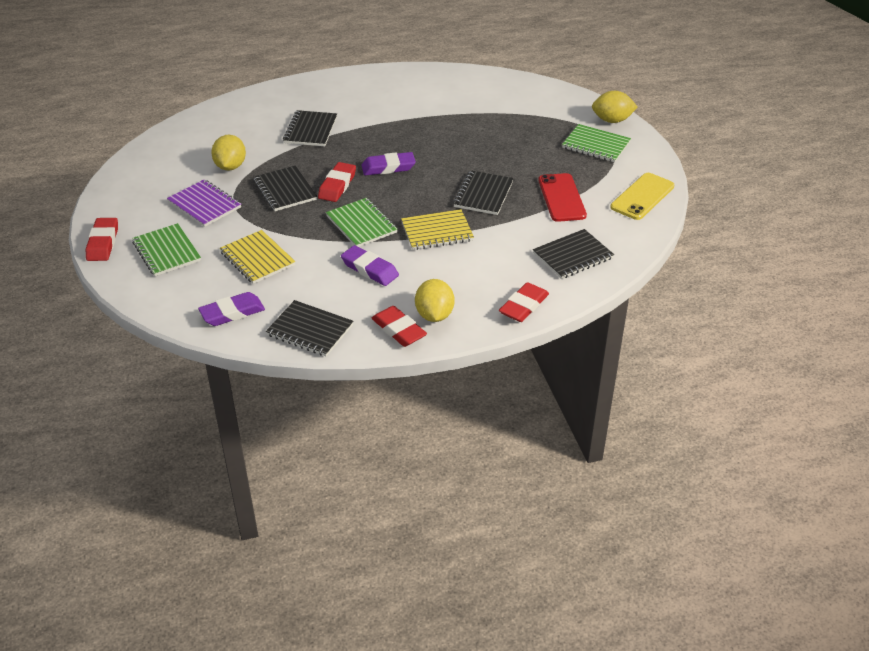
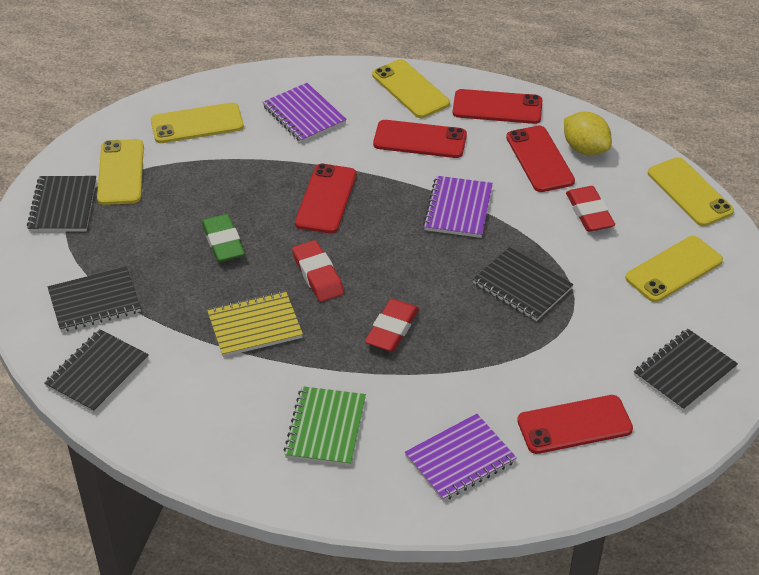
green eraser: none = 0 -> [202,214,245,262] = 1
green notebook: [132,223,201,276] [326,198,397,247] [562,124,631,162] = 3 -> [284,386,366,466] = 1
purple eraser: [198,292,265,326] [341,245,399,286] [361,152,416,175] = 3 -> none = 0
purple notebook: [167,180,241,227] = 1 -> [263,83,347,143] [405,414,517,501] [423,176,493,238] = 3
red eraser: [86,218,118,261] [318,162,356,202] [371,306,427,347] [499,282,549,322] = 4 -> [292,240,344,302] [365,299,419,352] [566,186,615,232] = 3
red phone: [538,173,587,222] = 1 -> [295,164,356,233] [373,120,467,158] [453,89,542,124] [506,126,575,192] [517,395,633,454] = 5
yellow lemon: [211,135,246,171] [415,279,454,322] [592,91,638,123] = 3 -> [564,112,612,156] = 1
yellow notebook: [220,230,295,284] [401,209,474,250] = 2 -> [207,291,303,357] = 1
yellow phone: [610,173,674,220] = 1 -> [97,139,144,205] [151,103,244,143] [372,59,450,118] [625,236,723,302] [648,157,734,226] = 5

